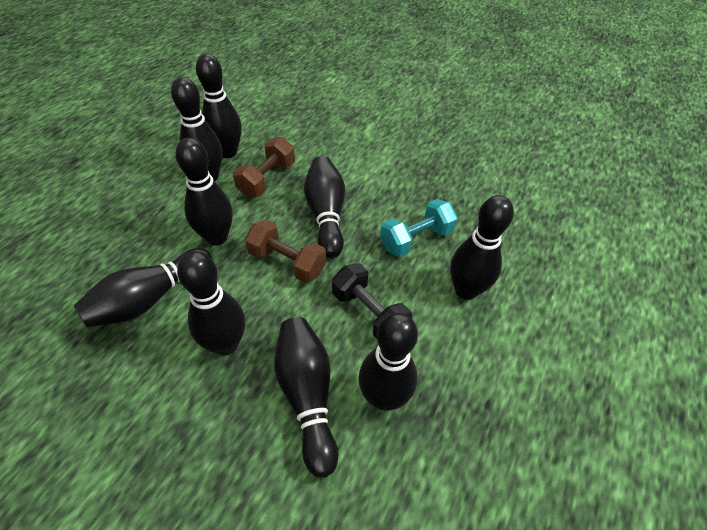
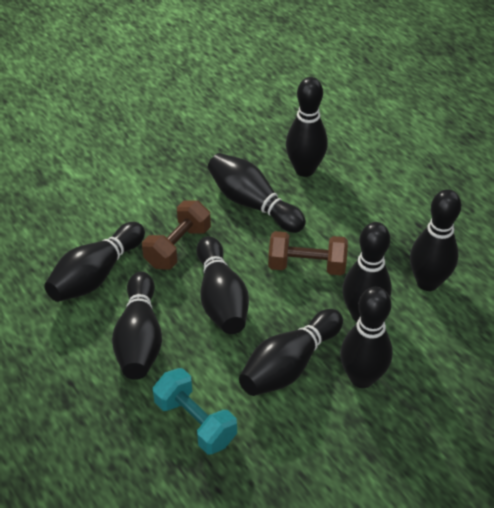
black dumbbell: [332,263,412,339] = 1 -> none = 0

